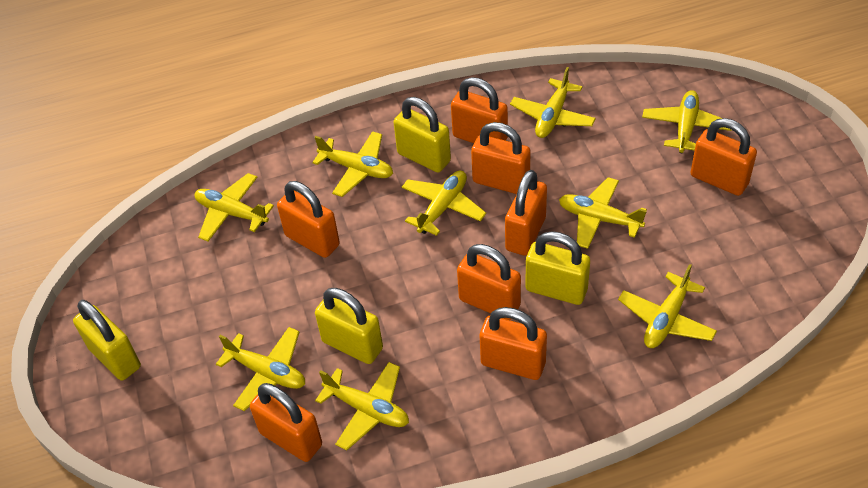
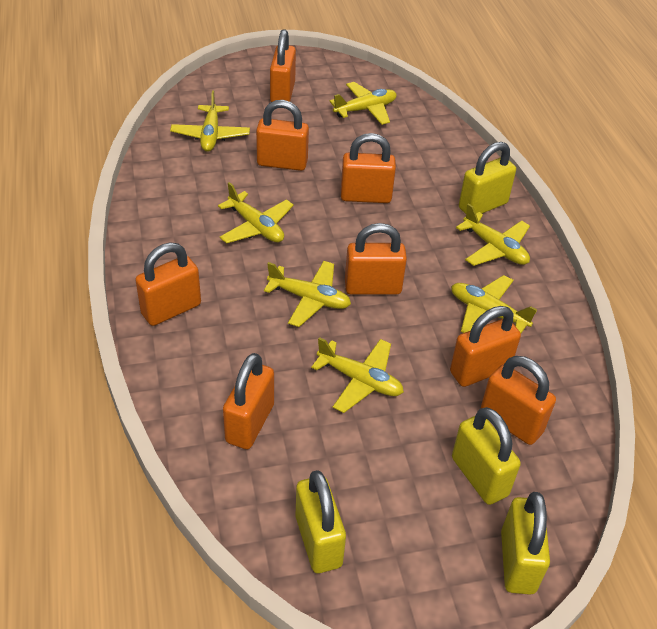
yellow plane: [194,173,274,241] [216,327,305,411] [312,131,393,197] [315,362,409,450] [402,171,486,236] [510,67,596,138] [559,177,647,249] [618,264,717,348] [642,90,731,154] = 9 -> [170,90,250,152] [218,182,294,244] [264,261,351,327] [311,337,404,413] [330,82,397,125] [451,275,537,333] [456,203,530,266] = 7

